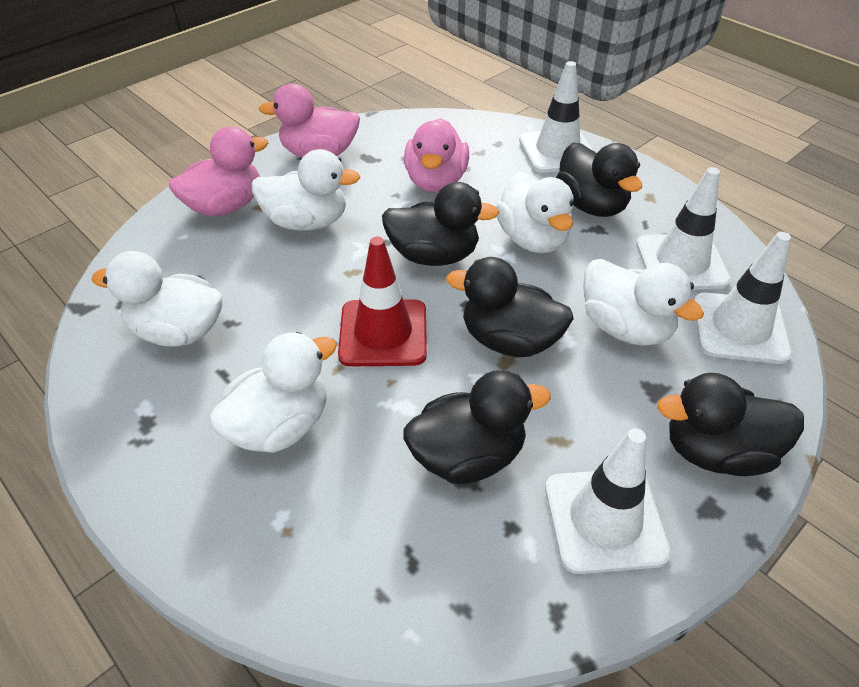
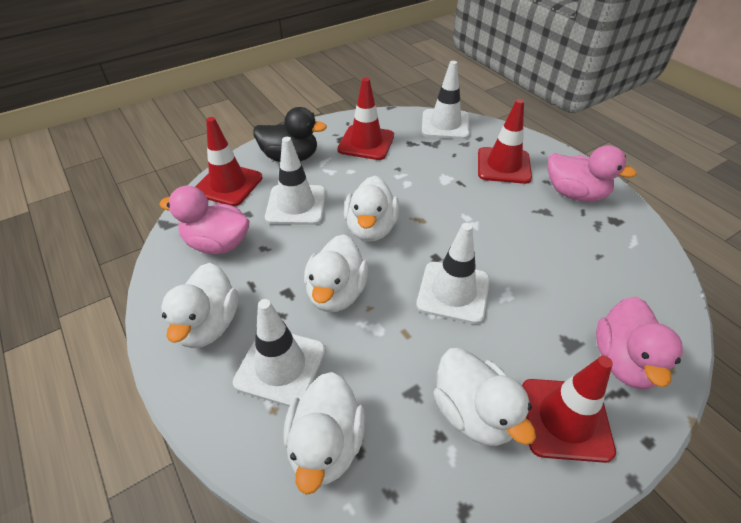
black duck: [382,182,499,266] [403,370,551,484] [446,257,574,357] [556,142,642,217] [657,373,804,476] = 5 -> [253,107,327,162] = 1
red traffic cone: [338,237,427,367] = 1 -> [195,117,263,206] [337,78,394,160] [478,99,532,184] [522,356,616,463] = 4

